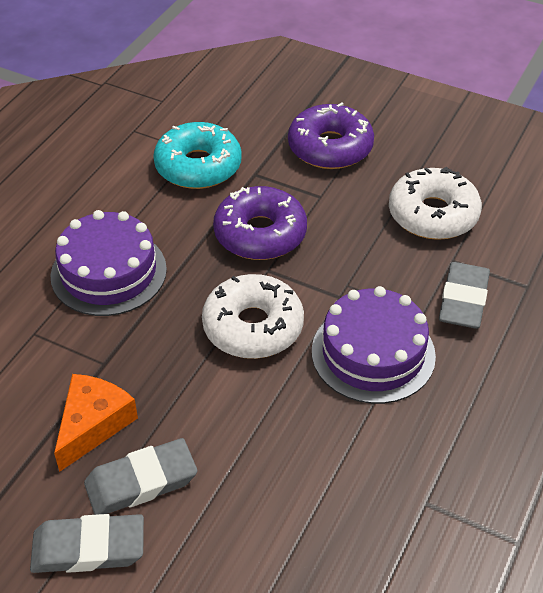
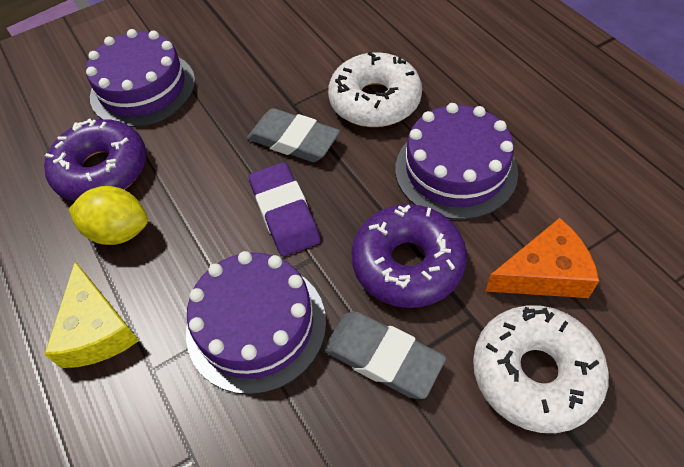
grey eraser: [30,514,144,573] [84,438,197,515] [439,262,490,329] = 3 -> [247,108,340,162] [323,312,446,399] = 2
purple cake: [51,210,167,316] [312,286,436,404] = 2 -> [86,29,195,127] [186,251,326,395] [396,103,518,220] = 3
purple eraser: none = 0 -> [249,162,320,257] = 1
turquoise donut: [153,122,242,189] = 1 -> none = 0
yellow cheese: none = 0 -> [44,262,139,368] = 1
yellow lemon: none = 0 -> [69,186,148,245] = 1

